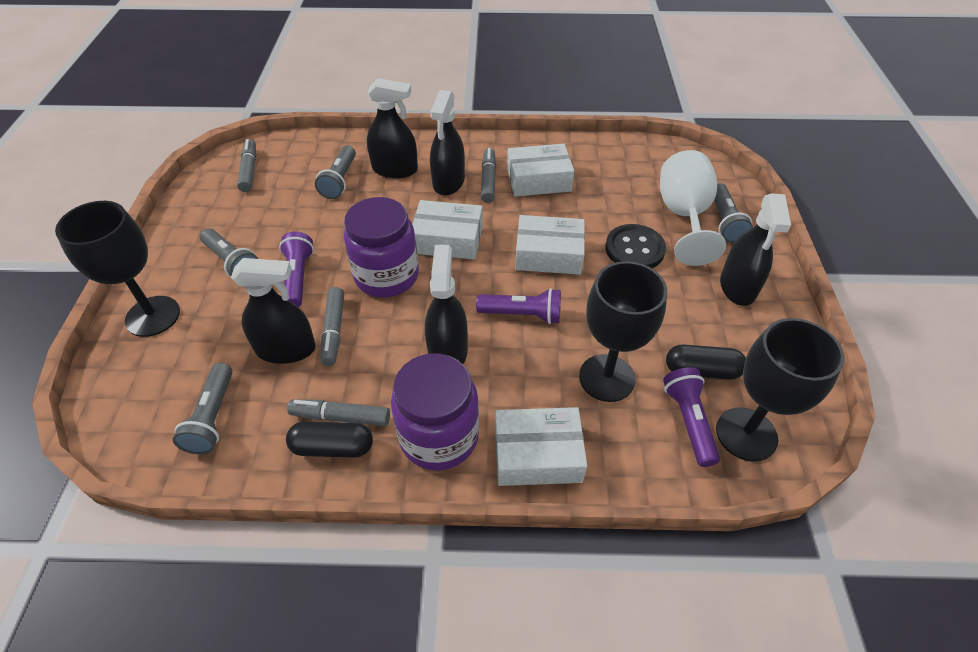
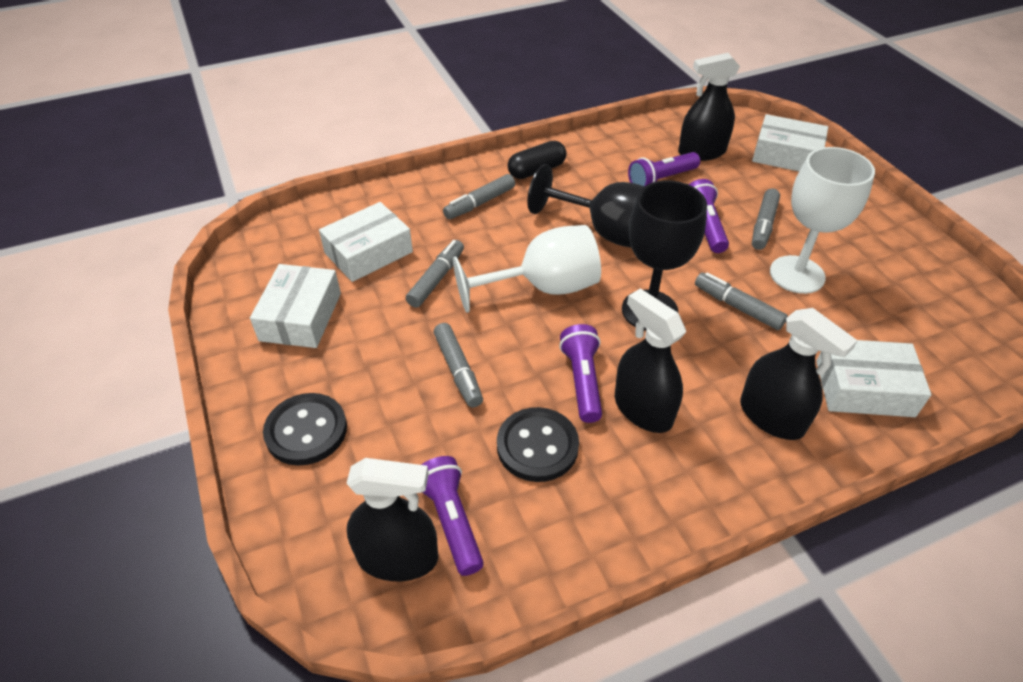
black button: [605,224,666,268] = 1 -> [263,393,347,466] [497,407,579,482] = 2
black capsule: [286,421,373,458] [666,344,746,380] = 2 -> [508,141,567,179] = 1
black goblet: [55,201,180,337] [579,261,667,402] [716,318,844,462] = 3 -> [527,164,644,247] [622,180,707,331] = 2
black spray bottle: [231,258,316,364] [367,78,418,178] [425,245,468,364] [430,90,465,196] [720,194,791,306] = 5 -> [346,458,438,581] [615,289,686,433] [678,53,740,161] [740,308,858,440] = 4
grey flashlight: [173,363,233,454] [200,228,258,277] [315,145,356,199] [714,183,753,243] = 4 -> none = 0
grey marker: [237,139,256,192] [287,399,390,426] [320,287,344,366] [481,148,496,203] = 4 -> [406,240,464,308] [433,323,483,407] [443,174,515,219] [695,272,788,330] [752,189,780,250] = 5
purple flashlight: [279,231,314,307] [476,288,561,324] [663,367,720,467] = 3 -> [421,456,484,576] [559,324,602,423] [628,152,700,186] [689,179,729,253] = 4
purple jar: [344,197,419,297] [391,353,479,471] = 2 -> none = 0
white goblet: [660,150,726,266] = 1 -> [453,225,601,313] [770,147,875,294] = 2

